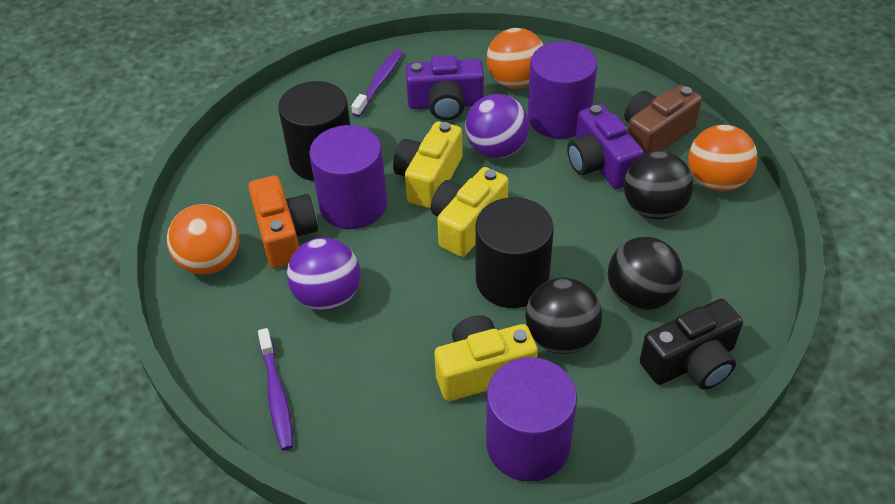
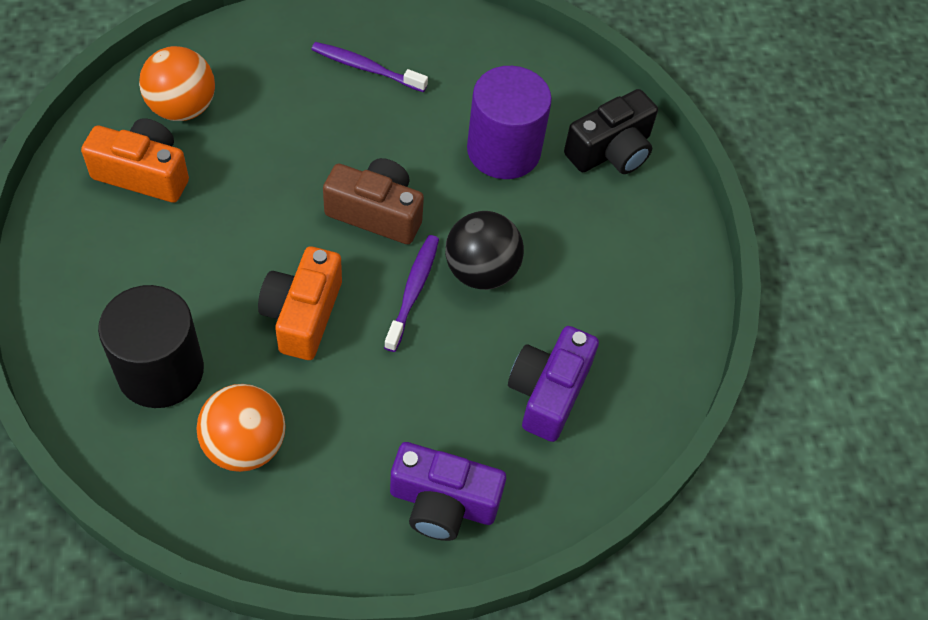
black ball: [525,278,602,354] [608,237,683,311] [624,151,694,220] = 3 -> [445,211,524,290] = 1
black cylinder: [278,81,350,181] [475,197,554,308] = 2 -> [98,285,204,408] = 1
orange ball: [167,204,239,275] [487,28,543,89] [688,125,757,192] = 3 -> [139,46,215,121] [196,384,286,472] = 2
orange camera: [248,176,318,268] = 1 -> [81,118,189,203] [258,247,342,360] = 2
purple ball: [287,238,360,311] [465,94,529,158] = 2 -> none = 0
purple cylinder: [309,125,387,229] [486,357,577,482] [528,41,597,139] = 3 -> [467,66,552,179] = 1
yellow camera: [393,121,463,209] [431,167,508,257] [434,315,538,401] = 3 -> none = 0

